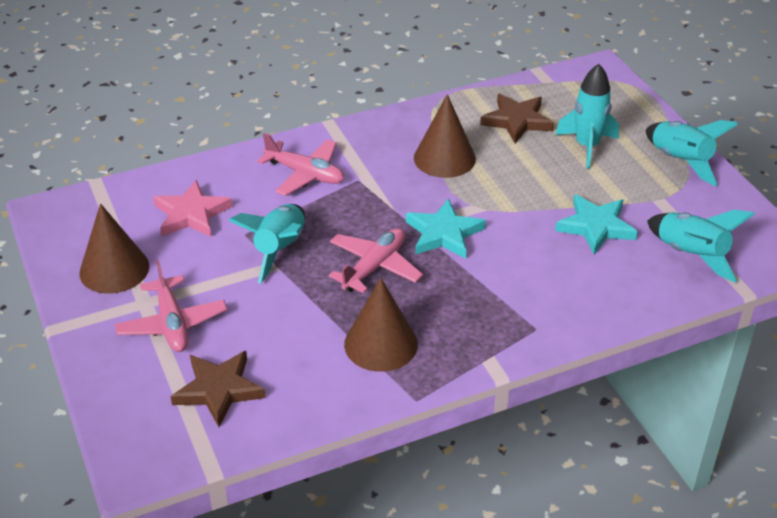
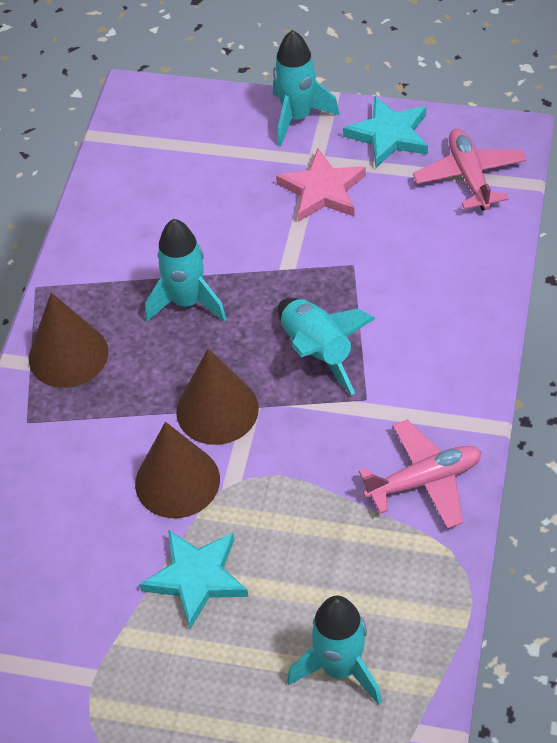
brown star: [170,351,266,427] [480,94,554,143] = 2 -> none = 0
pink plane: [115,260,227,352] [257,133,344,196] [329,228,423,294] = 3 -> [359,419,481,529] [413,128,526,210] = 2

